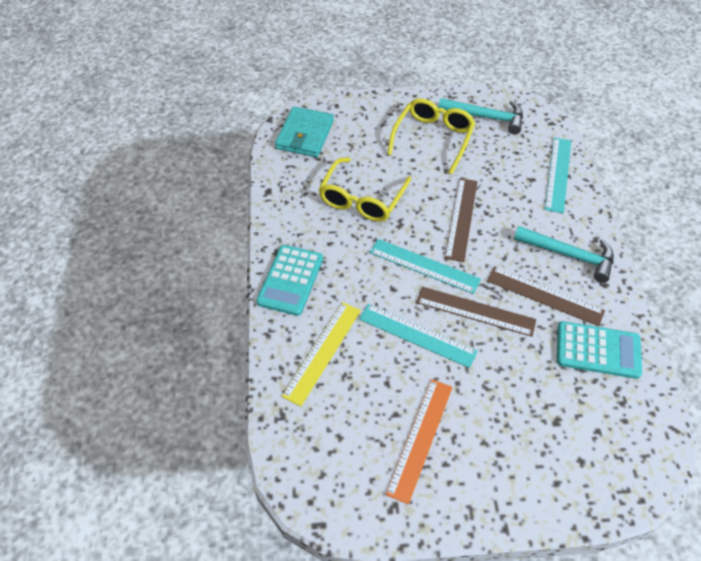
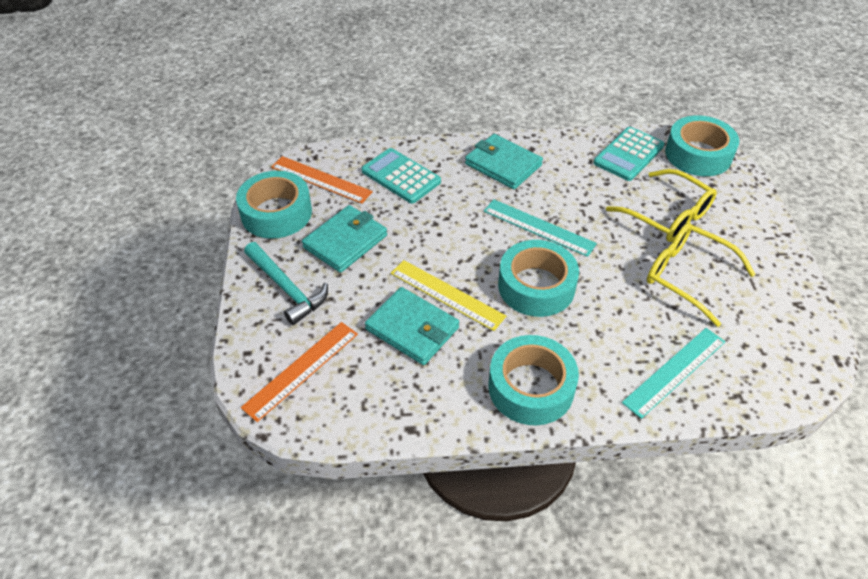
brown ruler: [416,287,536,337] [445,178,478,262] [487,266,605,326] = 3 -> none = 0
orange ruler: [386,379,453,504] = 1 -> [241,322,358,422] [271,156,373,204] = 2
turquoise hammer: [438,98,523,134] [514,226,614,283] = 2 -> [244,242,328,325] = 1
turquoise ruler: [359,304,478,368] [370,239,481,294] [545,138,571,213] = 3 -> [484,199,597,257] [622,328,725,419] = 2
turquoise tape: none = 0 -> [236,171,312,239] [489,335,579,425] [498,240,579,317] [665,115,739,176] = 4
turquoise wallet: [275,107,334,157] = 1 -> [302,205,387,273] [365,287,459,365] [465,134,543,189] = 3

